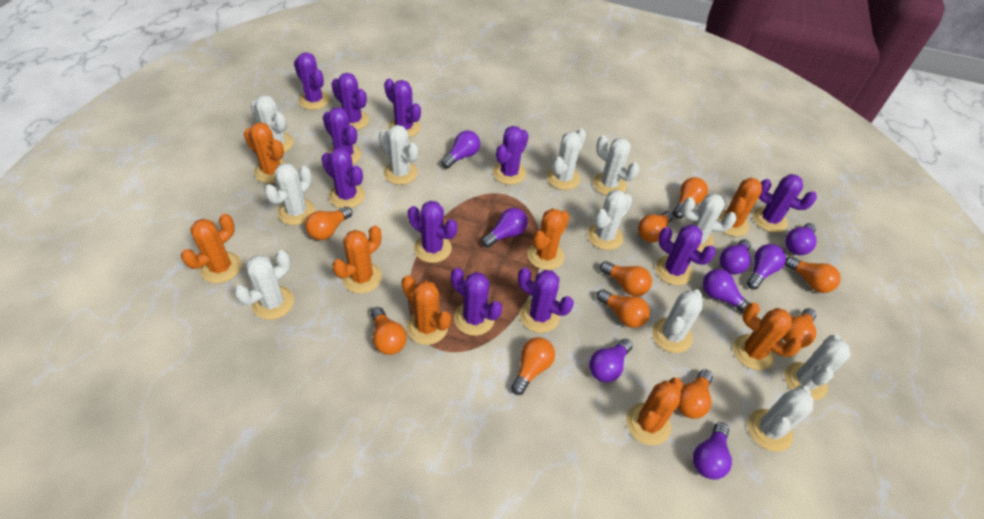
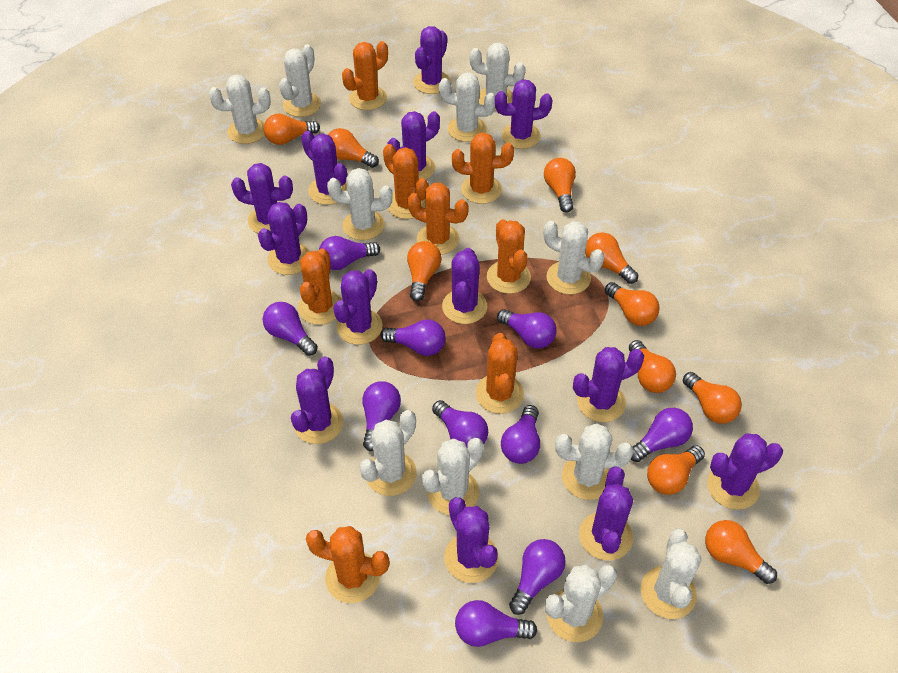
purple cactus: [294,52,330,110] [321,147,365,208] [323,107,362,165] [331,73,369,130] [384,79,421,137] [408,201,457,263] [451,268,502,336] [493,126,529,185] [518,268,574,333] [655,224,716,285] [753,174,817,232] = 11 -> [231,163,293,233] [258,202,310,275] [291,356,343,444] [301,131,347,205] [333,269,383,345] [387,111,440,180] [413,26,450,94] [442,248,487,324] [444,497,499,583] [495,79,553,149] [573,347,644,422] [579,467,633,561] [707,433,783,510] = 13
purple light bulb: [441,130,480,168] [482,208,528,248] [589,339,633,382] [693,422,732,480] [703,269,749,313] [720,239,751,274] [747,244,786,289] [785,223,817,255] = 8 -> [263,302,318,356] [319,236,380,270] [363,381,401,451] [381,319,446,356] [432,400,488,448] [455,600,537,647] [497,309,557,349] [501,405,540,464] [509,539,566,615] [631,408,693,462] = 10

